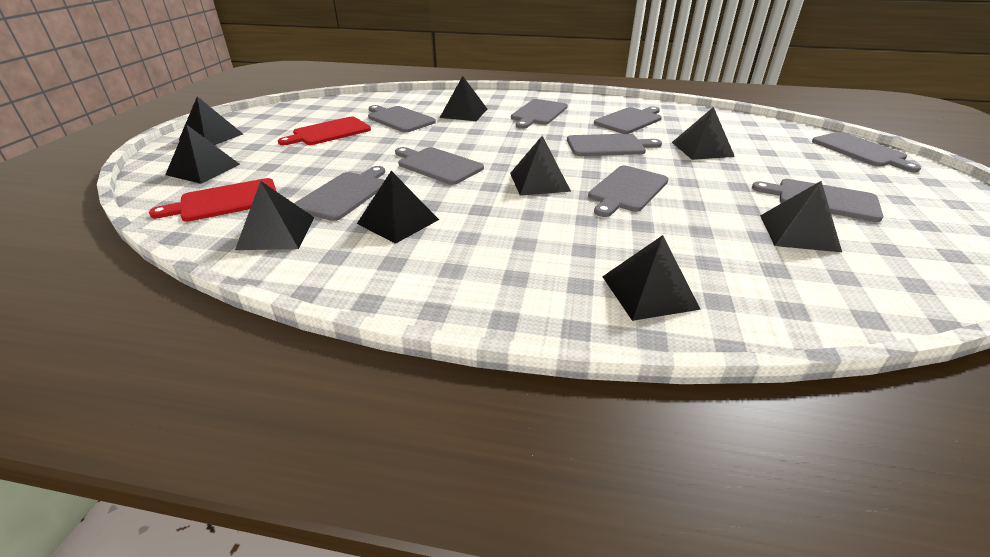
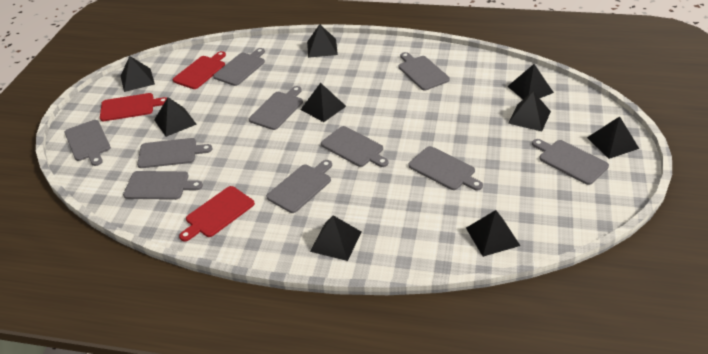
grey cutting board: [294,166,385,221] [368,105,436,133] [395,147,484,185] [511,99,568,129] [567,134,662,156] [588,165,669,217] [594,106,662,134] [752,179,883,222] [812,132,921,173] = 9 -> [65,120,111,166] [123,171,203,200] [137,138,213,168] [213,48,265,86] [249,86,303,130] [266,160,332,213] [321,126,389,167] [398,52,450,90] [408,146,483,190] [532,139,609,185] = 10
red cutting board: [149,178,277,222] [278,117,371,145] = 2 -> [100,93,167,121] [173,51,226,89] [179,186,255,242] = 3

